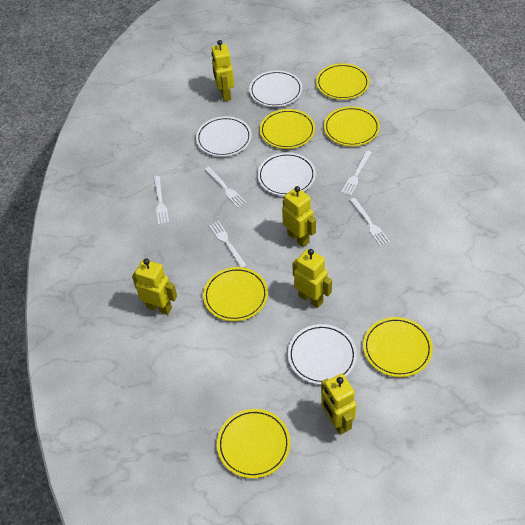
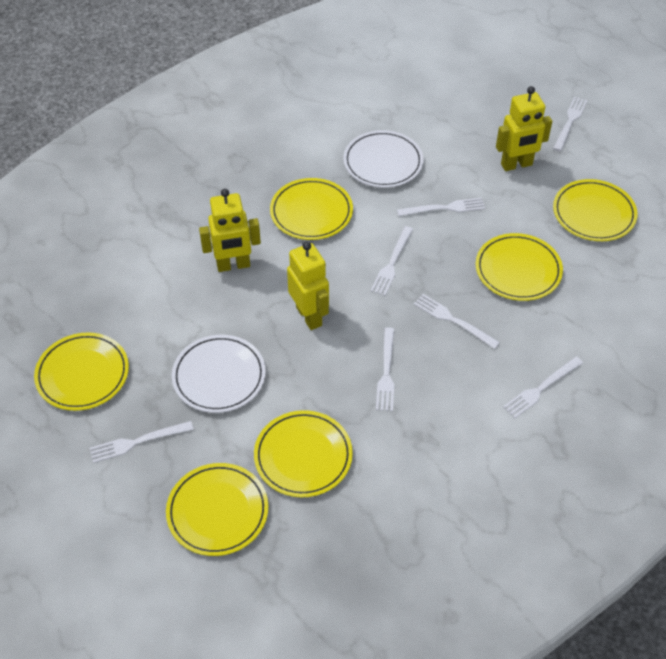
white fork: [154,176,169,225] [204,167,246,208] [209,221,247,268] [341,150,372,196] [350,198,390,246] = 5 -> [90,421,194,463] [371,226,413,296] [376,328,394,411] [397,197,485,216] [414,294,500,349] [503,357,583,418] [553,97,587,151] = 7
white plate: [196,116,252,157] [249,70,303,107] [257,152,316,196] [288,324,357,385] = 4 -> [172,335,266,413] [343,130,423,188] = 2
yellow robot: [132,258,177,315] [211,40,234,101] [282,186,316,247] [292,249,332,308] [321,374,356,435] = 5 -> [199,189,261,272] [287,242,329,330] [496,86,552,171] = 3

